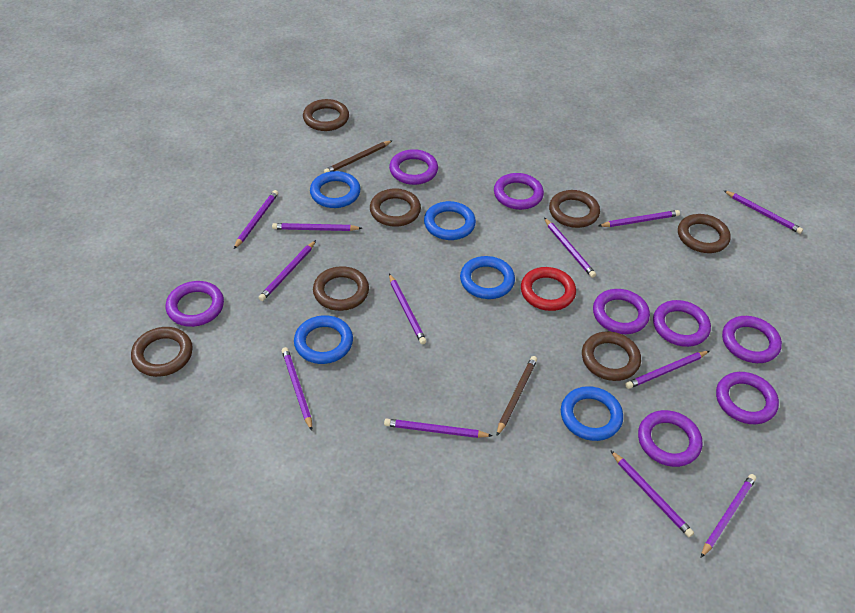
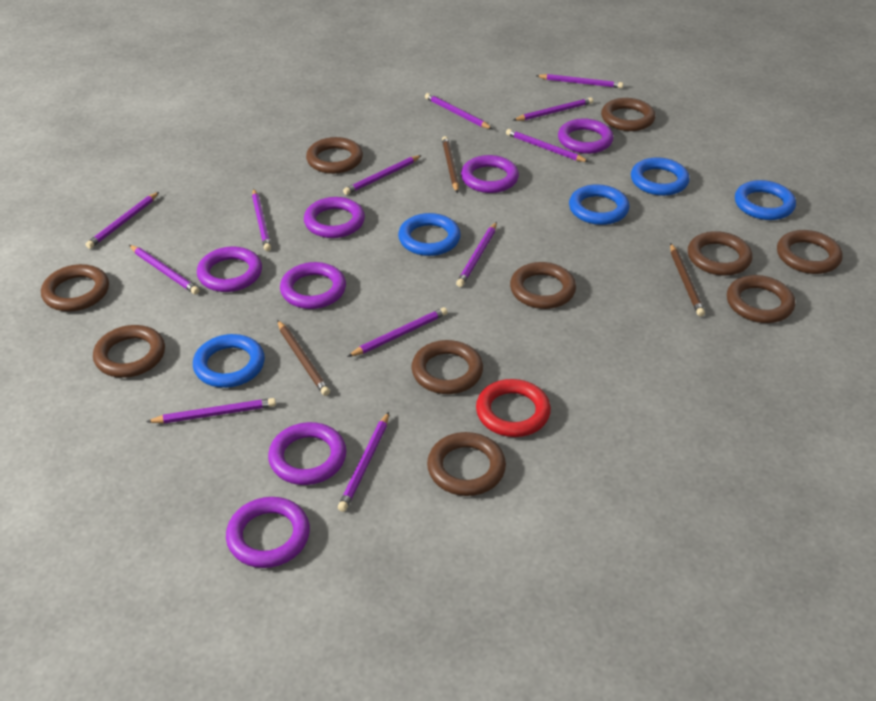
brown pencil: [324,140,393,173] [497,356,537,436] = 2 -> [277,320,330,396] [442,136,459,193] [670,243,705,317] = 3
brown ring: [131,327,193,377] [303,99,349,131] [313,266,369,311] [370,188,421,227] [549,190,600,228] [582,331,641,381] [678,214,731,253] = 7 -> [41,264,109,312] [93,325,165,378] [306,137,363,174] [411,340,483,394] [427,432,506,496] [510,262,576,309] [601,98,655,131] [688,231,752,276] [727,275,795,323] [777,230,843,274] = 10
purple ring: [166,281,224,327] [389,149,438,185] [494,173,544,210] [593,289,650,334] [638,410,702,467] [653,300,711,347] [716,372,779,424] [722,316,782,363] = 8 -> [197,246,262,292] [226,497,310,568] [268,422,346,485] [280,262,346,309] [304,197,365,238] [461,155,519,193] [558,118,613,154] = 7

